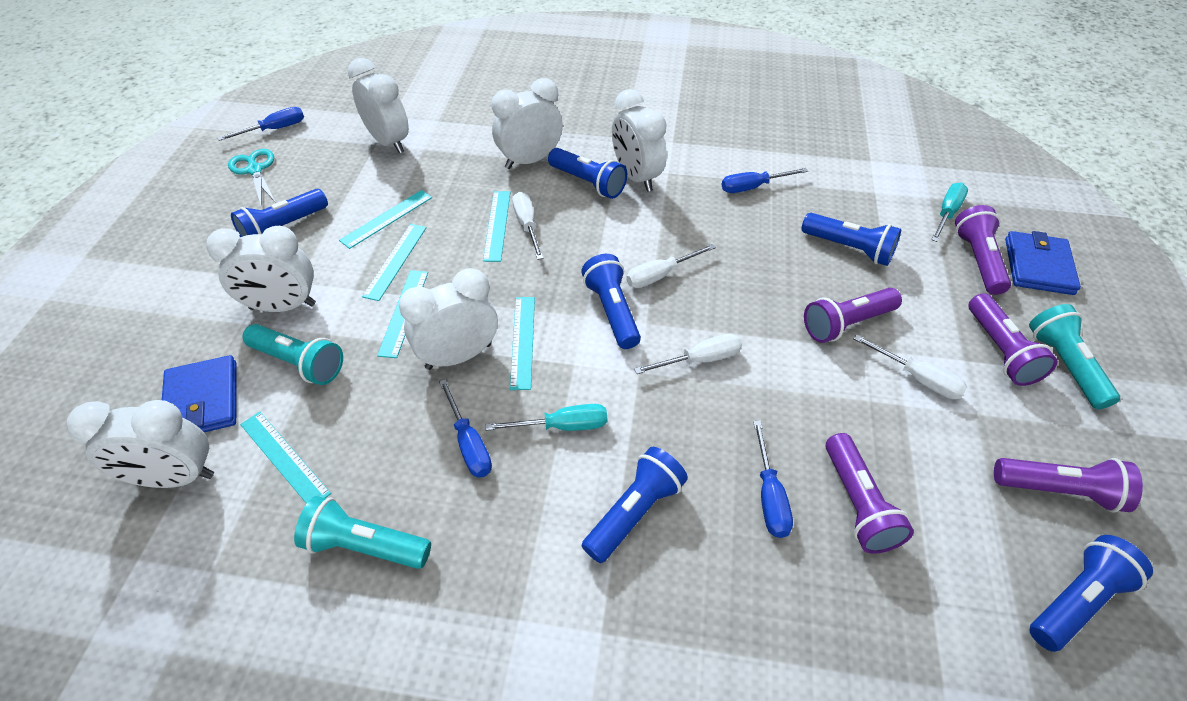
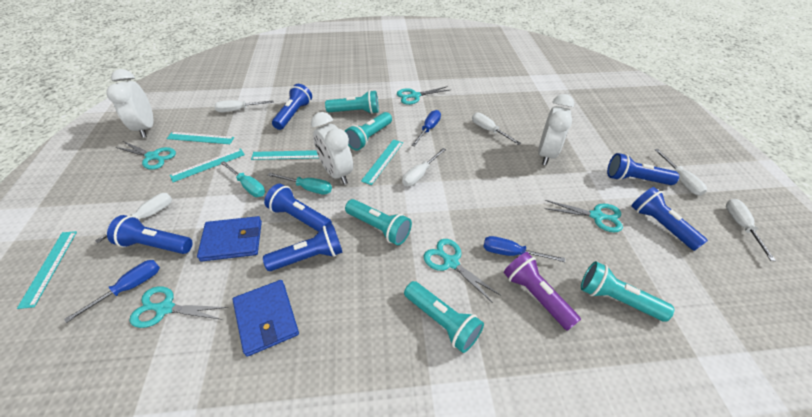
blue screwdriver: [218,107,304,141] [439,379,492,477] [722,168,808,193] [753,420,793,538] = 4 -> [64,260,160,323] [412,110,441,146] [484,236,565,262] = 3
purple flashlight: [804,288,902,343] [825,433,914,554] [955,205,1011,295] [969,293,1058,386] [994,458,1143,513] = 5 -> [504,252,581,331] = 1
turquoise flashlight: [242,324,343,385] [294,496,431,569] [1029,304,1120,409] = 3 -> [325,90,379,114] [345,112,392,151] [345,199,412,245] [404,281,484,353] [581,261,674,322] = 5
turquoise ruler: [240,412,331,504] [339,190,432,249] [362,224,427,301] [377,270,428,358] [483,191,510,262] [510,297,535,390] = 6 -> [17,231,77,309] [166,132,234,144] [170,148,245,182] [251,150,319,160] [361,139,403,185] = 5
turquoise scissors: [228,149,276,205] = 1 -> [115,141,176,170] [129,286,229,328] [397,86,450,105] [424,239,501,303] [545,200,623,232] = 5
white clock: [67,400,214,488] [206,226,316,312] [348,58,409,153] [399,268,498,370] [492,78,563,169] [612,89,667,192] = 6 -> [106,69,153,138] [311,112,353,185] [538,94,574,165] = 3
white screwdriver: [512,192,544,260] [626,244,716,288] [634,334,742,374] [854,335,967,399] = 4 -> [95,193,172,243] [214,100,274,112] [402,148,446,186] [472,113,521,145] [654,149,707,196] [726,199,776,261] = 6

